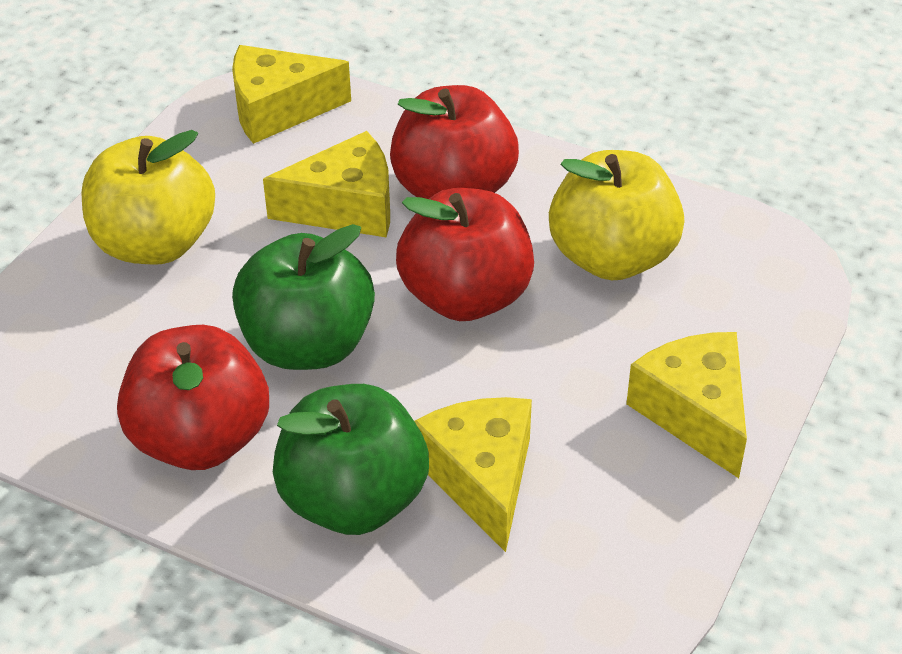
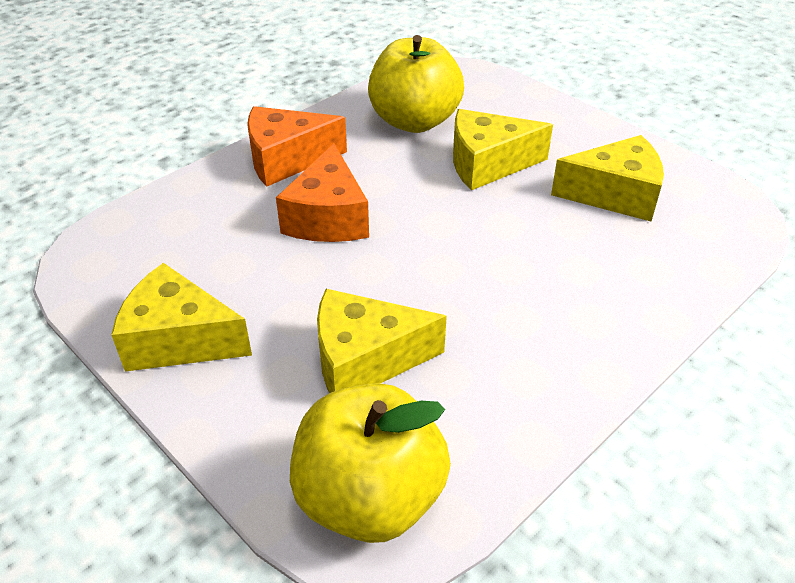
green apple: [232,224,375,370] [273,384,429,535] = 2 -> none = 0
orange cheese: none = 0 -> [247,106,347,187] [276,143,369,242] = 2
red apple: [117,325,269,470] [390,85,519,199] [396,188,534,321] = 3 -> none = 0

